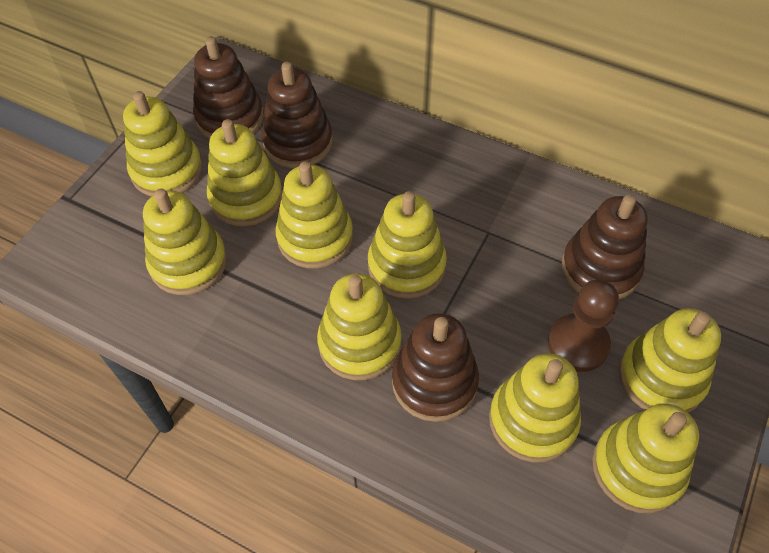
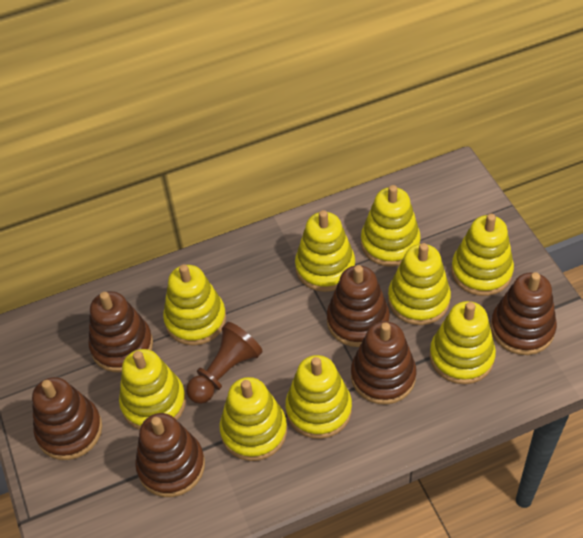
brown stacking toy: [193,36,264,139] [261,62,333,168] [392,313,479,422] [562,194,648,299] = 4 -> [32,377,102,460] [88,291,153,372] [135,413,205,497] [327,265,390,347] [351,321,416,405] [491,272,557,355] = 6

